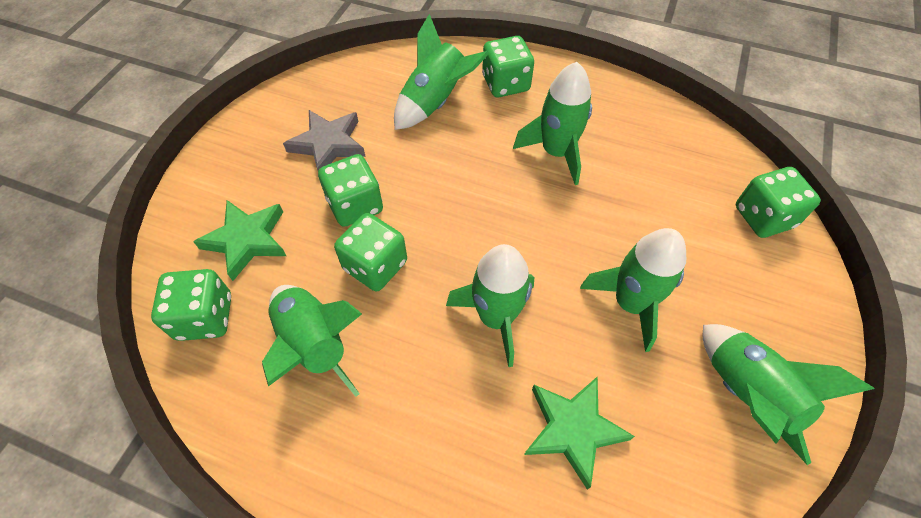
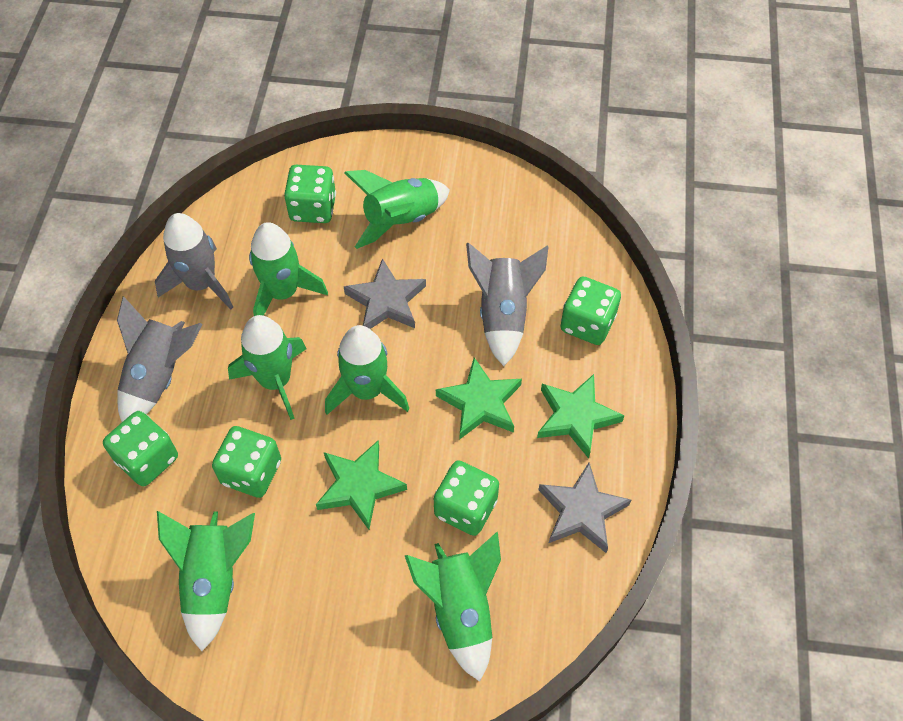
green star: [193,200,286,281] [524,376,635,490] = 2 -> [316,441,407,530] [436,357,522,439] [537,374,624,459] = 3
grey rocket: none = 0 -> [117,296,203,422] [155,213,233,310] [466,243,549,366] = 3
grey star: [283,110,366,170] = 1 -> [344,258,426,329] [538,463,631,553] = 2

